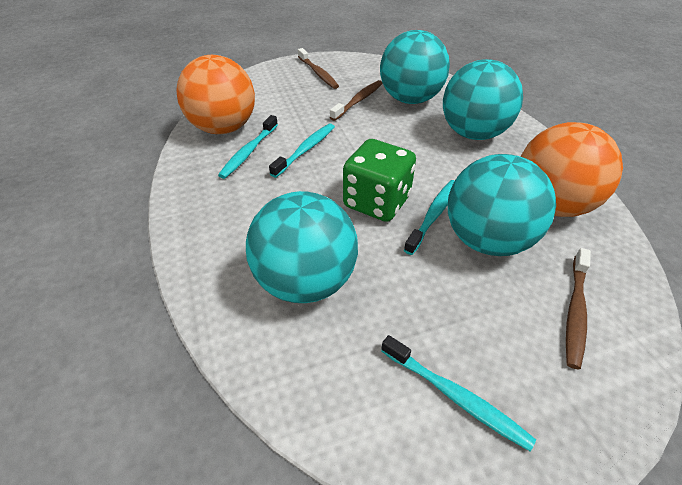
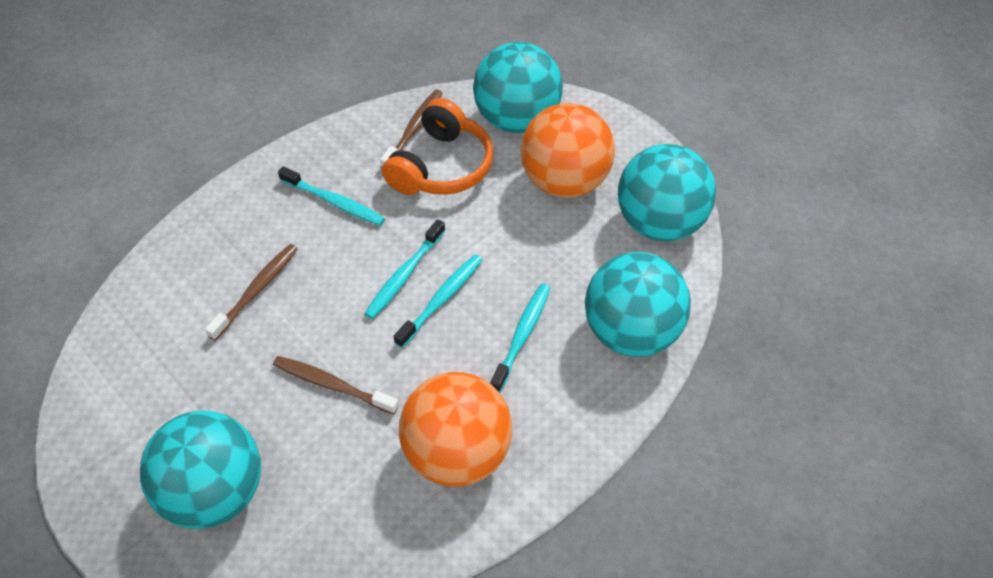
green dice: [343,139,416,222] = 1 -> none = 0
orange headphones: none = 0 -> [382,98,493,195] = 1

